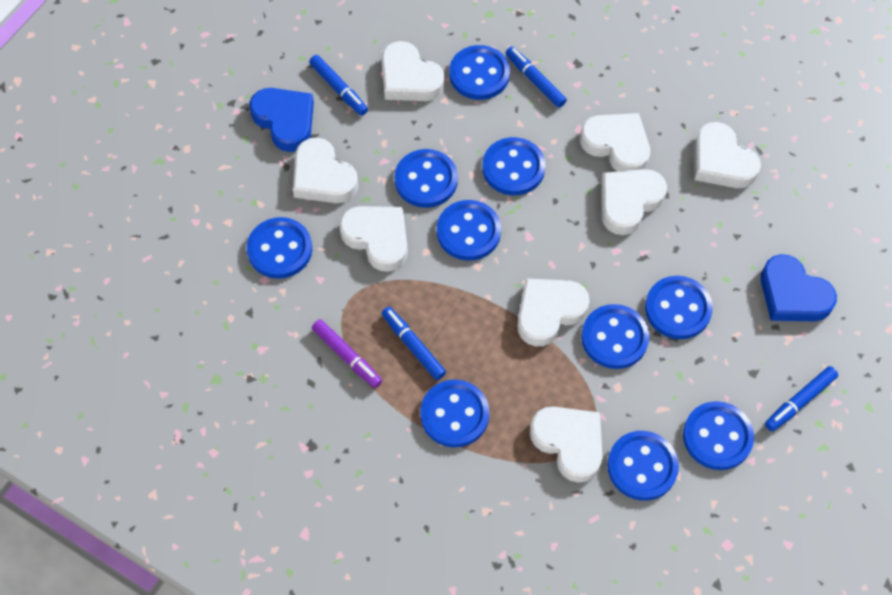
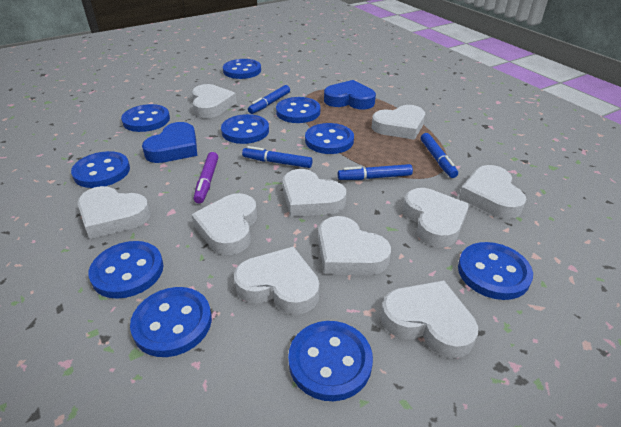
white heart: [293,137,358,203] [339,206,408,272] [381,41,445,101] [517,278,590,346] [530,406,603,483] [580,113,650,172] [601,169,667,235] [694,122,761,188] = 8 -> [78,186,150,239] [191,193,257,255] [192,84,237,118] [234,246,320,315] [283,169,346,217] [318,216,391,275] [372,105,425,140] [381,280,478,358] [403,188,470,247] [459,165,526,219] = 10

